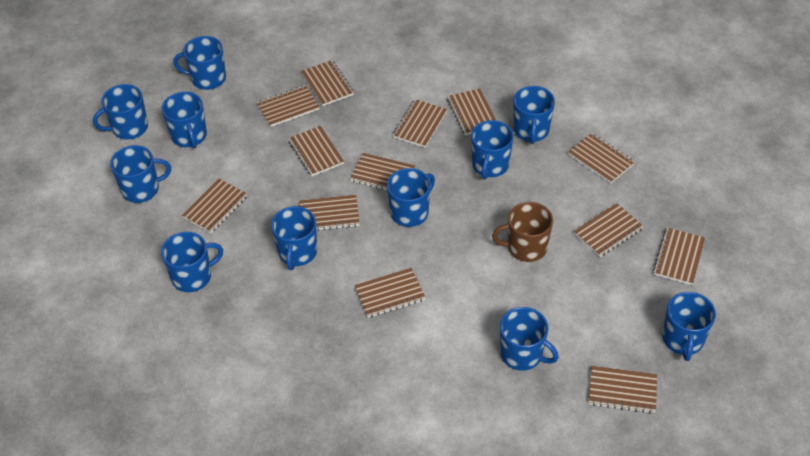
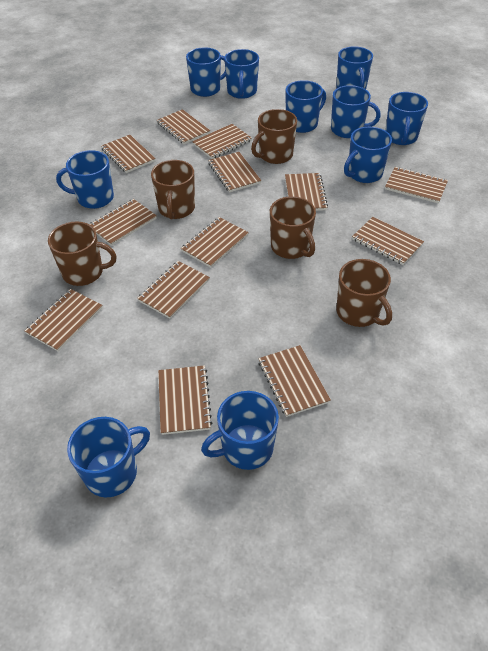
blue mug: [93,84,148,140] [110,145,171,203] [161,232,223,292] [162,92,207,148] [173,36,226,90] [271,206,317,270] [387,168,435,227] [471,120,514,180] [500,307,559,371] [513,86,555,144] [662,292,716,361] = 11 -> [56,150,114,209] [67,417,150,497] [186,47,226,97] [201,391,279,470] [224,49,259,99] [285,80,326,133] [331,85,381,138] [336,46,373,89] [344,127,392,183] [385,92,428,145] = 10
brown mug: [492,202,553,262] = 1 -> [48,221,117,286] [151,160,195,219] [251,109,297,164] [270,196,316,259] [336,259,392,327] = 5

